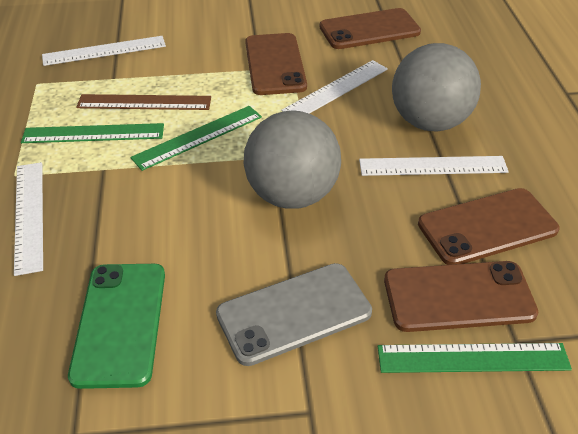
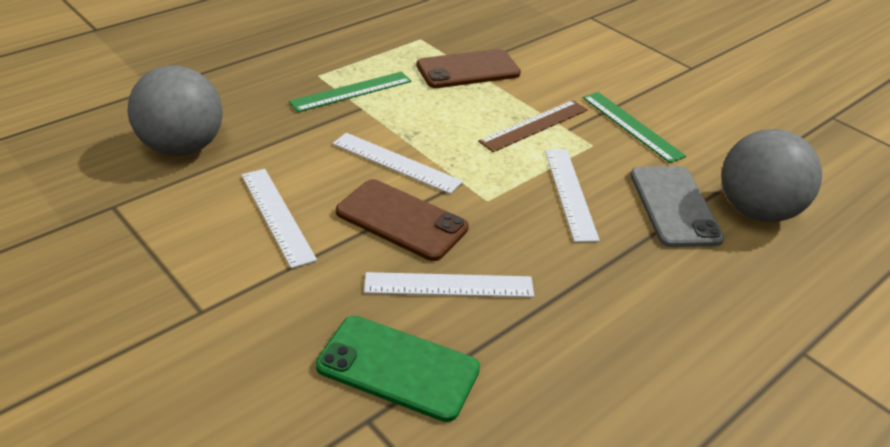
brown phone: [245,33,307,95] [320,8,421,49] [384,261,539,332] [418,188,560,265] = 4 -> [336,179,469,261] [417,49,521,88] = 2
green ruler: [21,123,164,143] [130,106,262,171] [378,343,572,373] = 3 -> [289,71,412,112] [583,92,686,163] = 2

